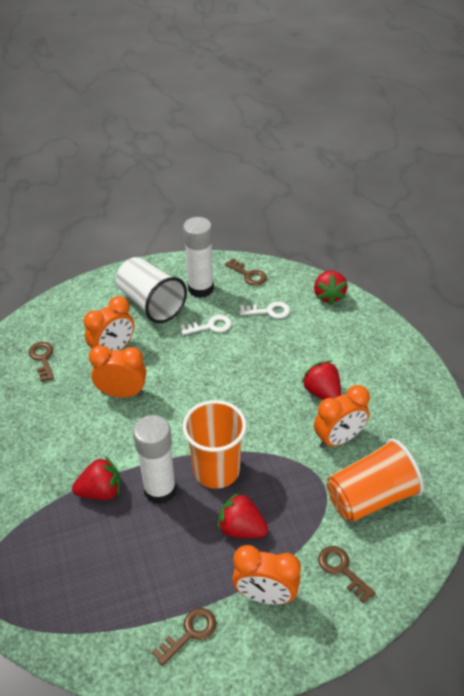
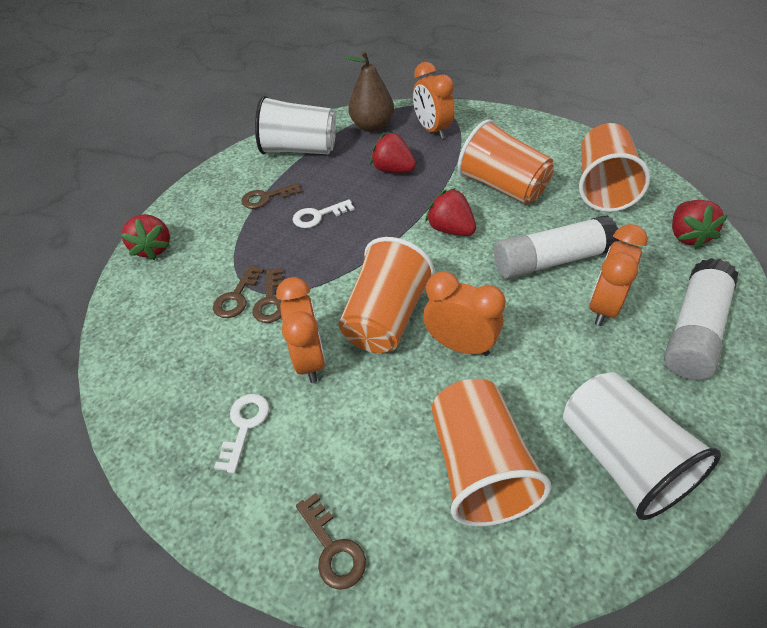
brown pear: none = 0 -> [345,51,394,132] = 1
orange cup: [183,400,247,489] [327,438,424,522] = 2 -> [339,237,435,353] [432,379,552,527] [458,120,554,205] [579,123,650,212] = 4
white cup: [116,257,187,323] = 1 -> [255,96,336,154] [563,372,721,520] = 2

